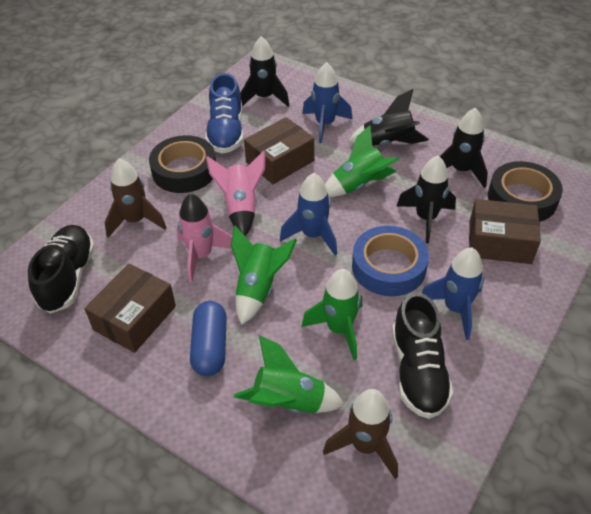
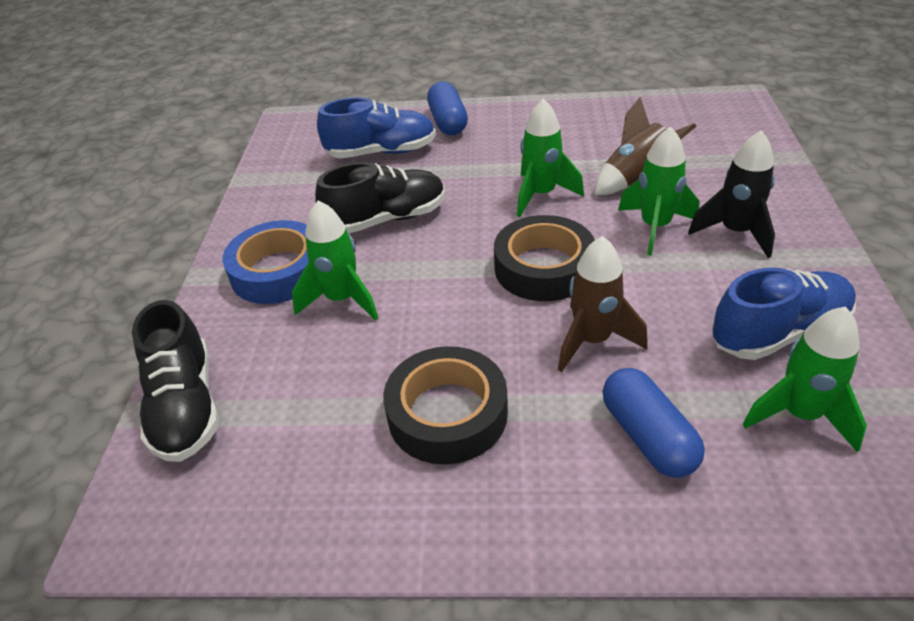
black rocket: [240,36,289,106] [348,89,429,146] [397,156,456,243] [439,108,488,188] = 4 -> [688,130,775,258] = 1
blue capsule: [190,301,227,376] = 1 -> [427,82,468,135] [603,368,705,478] = 2
blue rocket: [280,173,337,256] [302,62,352,143] [422,248,484,340] = 3 -> none = 0
blue shoe: [205,73,244,154] = 1 -> [317,97,436,158] [711,268,856,360] = 2
brown box: [84,264,176,353] [244,117,315,184] [469,199,541,264] = 3 -> none = 0
pink rocket: [177,193,232,283] [206,151,265,236] = 2 -> none = 0

